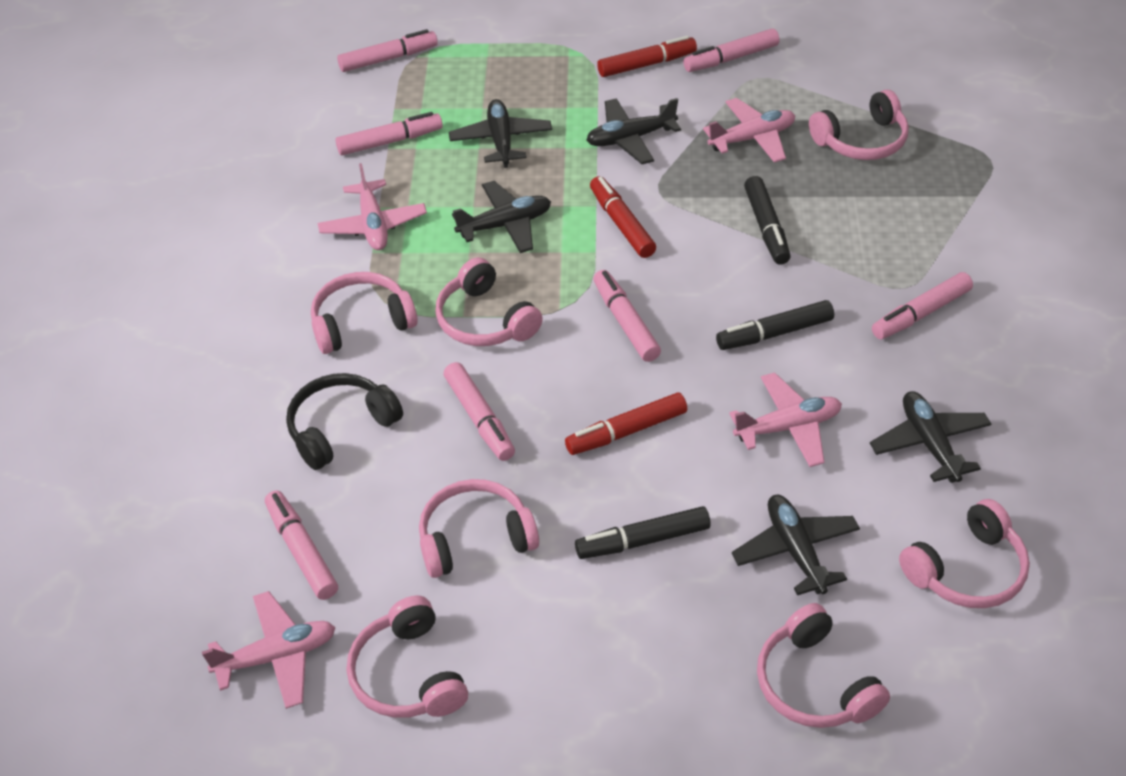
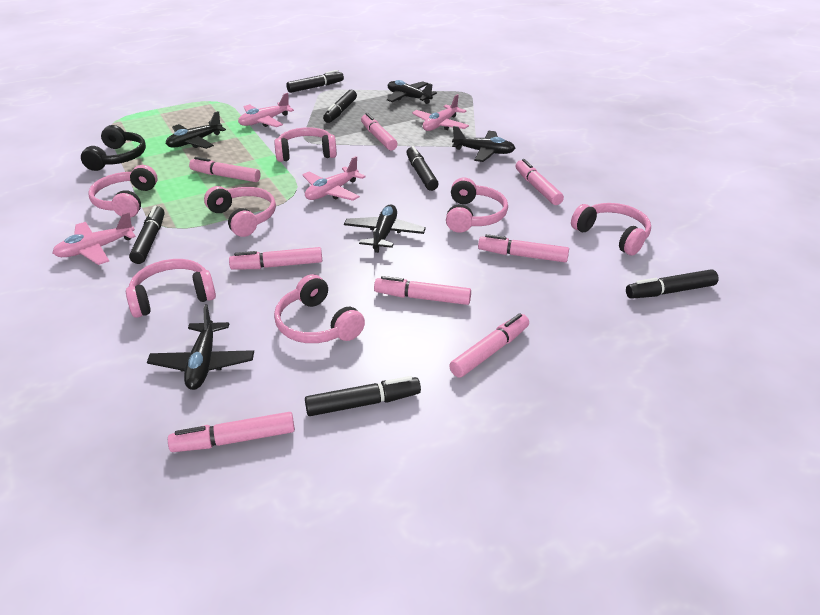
black marker: [575,506,711,559] [716,300,834,350] [744,176,791,264] = 3 -> [129,206,165,264] [286,70,344,93] [305,376,421,416] [323,90,357,123] [406,146,439,191] [626,269,719,299] = 6
pink marker: [265,491,338,600] [336,112,443,155] [337,29,438,72] [444,362,515,461] [593,270,661,362] [683,29,779,72] [872,272,973,339] = 7 -> [168,412,295,452] [189,157,261,182] [229,247,322,270] [361,113,398,150] [374,276,471,305] [449,313,529,378] [478,234,569,262] [515,159,564,205] = 8
red marker: [565,392,687,455] [590,176,656,258] [597,36,697,77] = 3 -> none = 0

